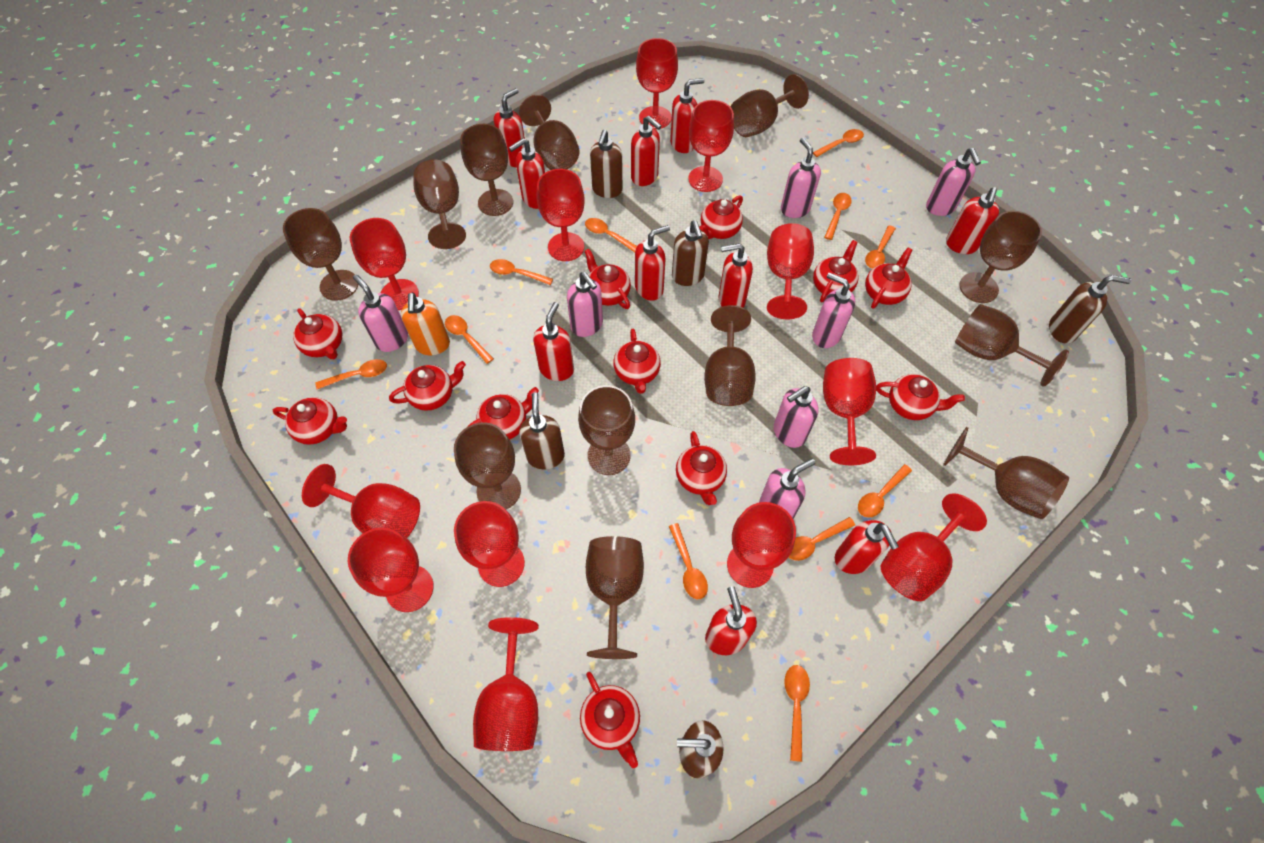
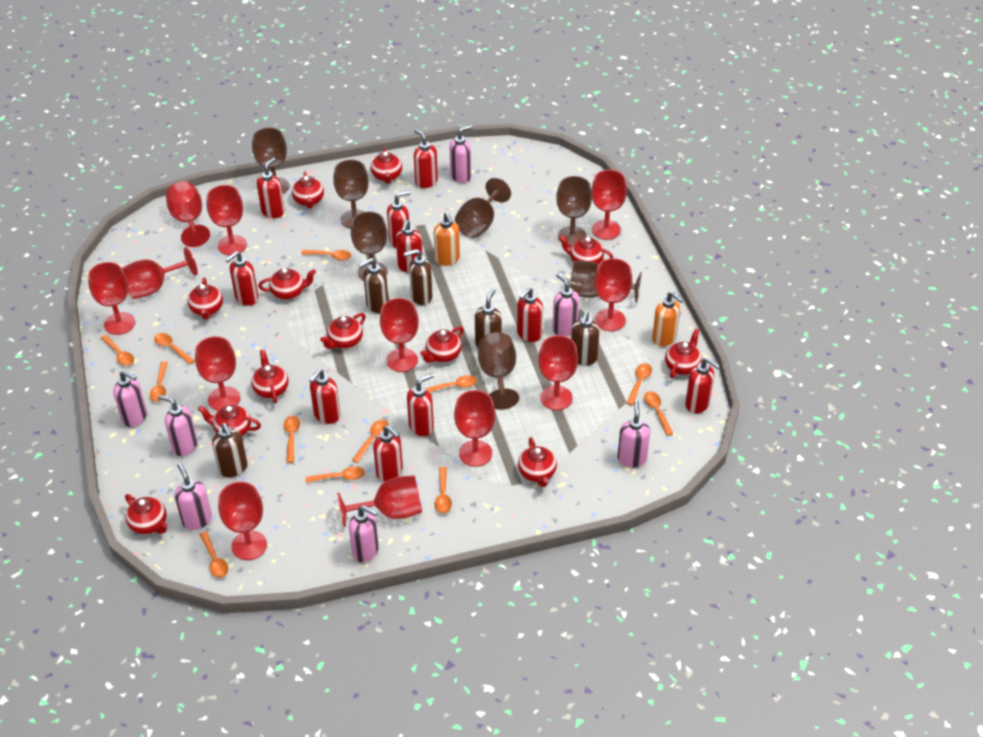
brown goblet: [283,208,358,301] [413,160,466,249] [454,422,521,510] [460,124,513,216] [519,95,580,170] [578,385,635,475] [586,536,644,659] [704,305,756,406] [731,74,809,137] [943,427,1069,519] [955,304,1069,387] [959,211,1042,303] = 12 -> [252,127,289,194] [333,159,369,229] [351,211,387,281] [455,178,511,238] [478,332,519,410] [556,176,592,246] [570,261,642,302] = 7
orange soap dispenser: [401,293,450,355] = 1 -> [434,212,460,266] [652,291,684,347] = 2
orange spoon: [315,359,387,389] [445,315,494,364] [490,259,553,285] [585,218,637,253] [669,523,708,599] [784,665,810,762] [789,517,855,561] [813,129,864,157] [824,193,852,240] [858,464,912,518] [865,225,896,268] = 11 -> [101,335,134,366] [150,361,168,402] [154,333,195,364] [199,532,228,578] [284,416,300,463] [301,250,351,261] [306,466,365,483] [352,420,389,463] [425,375,477,392] [435,467,452,513] [627,363,652,405] [644,391,673,436] = 12

